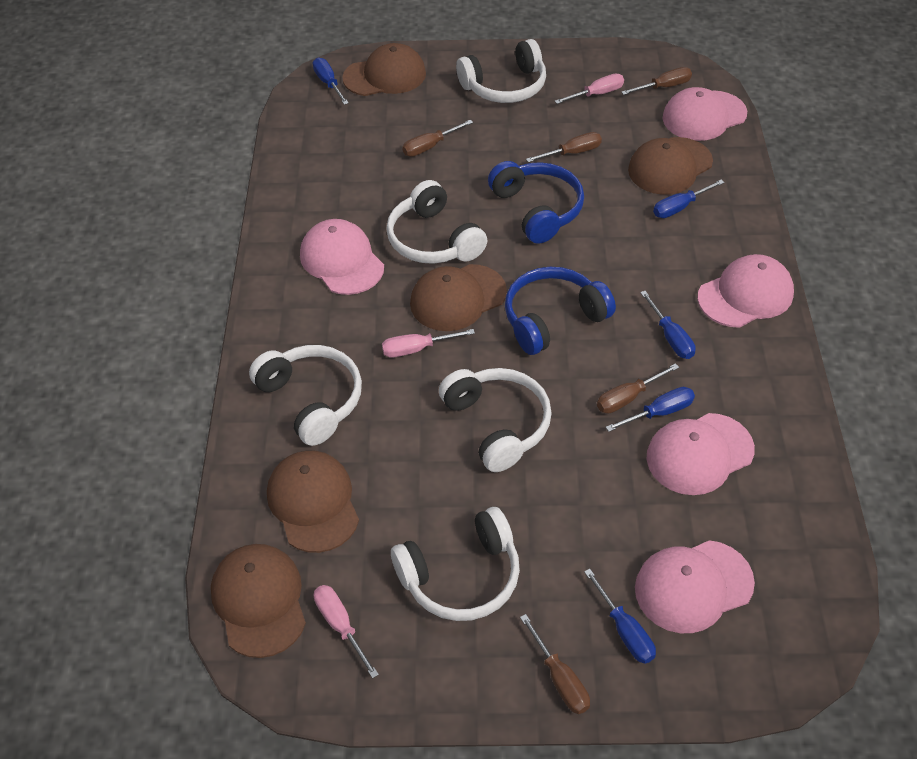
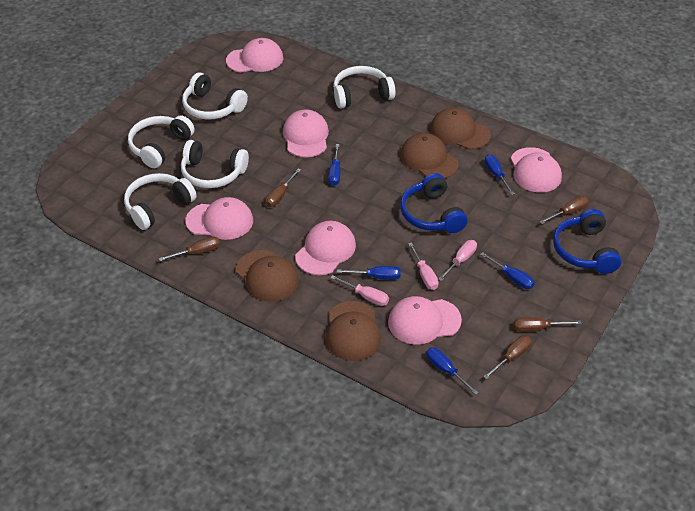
brown cap: [211,544,306,658] [267,451,359,553] [342,43,426,96] [410,264,507,331] [628,137,713,195] = 5 -> [236,250,299,302] [326,301,381,361] [400,133,459,179] [430,108,491,150] = 4
pink cap: [300,219,384,295] [635,540,755,633] [646,413,755,495] [662,87,747,141] [697,254,794,328] = 5 -> [185,197,253,240] [226,38,283,73] [283,110,329,157] [295,221,356,275] [388,296,462,345] [511,147,562,193] = 6

